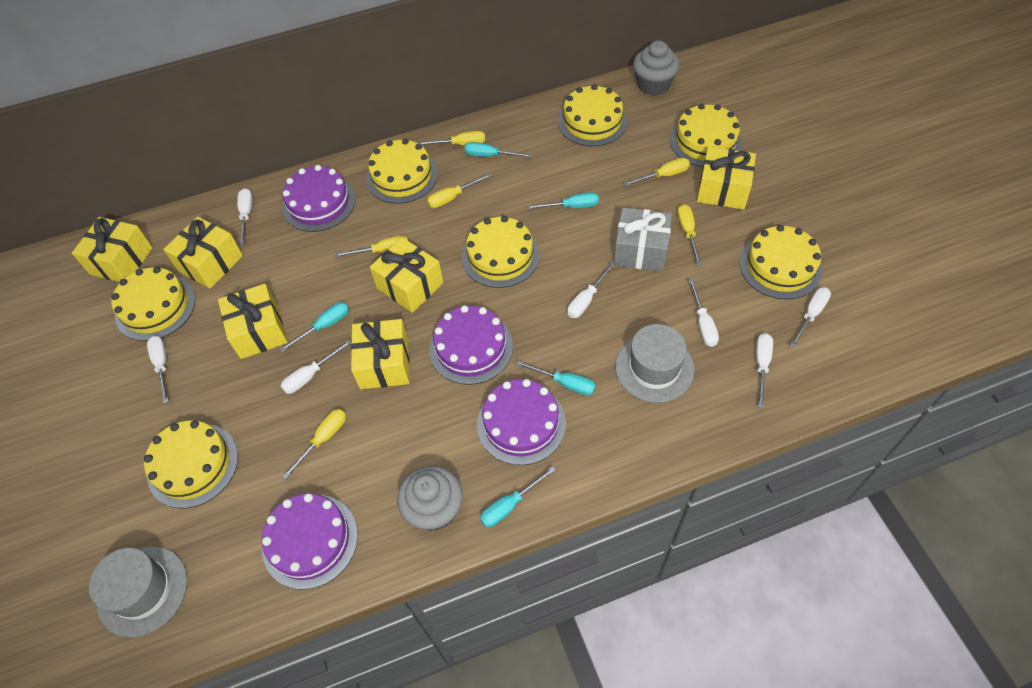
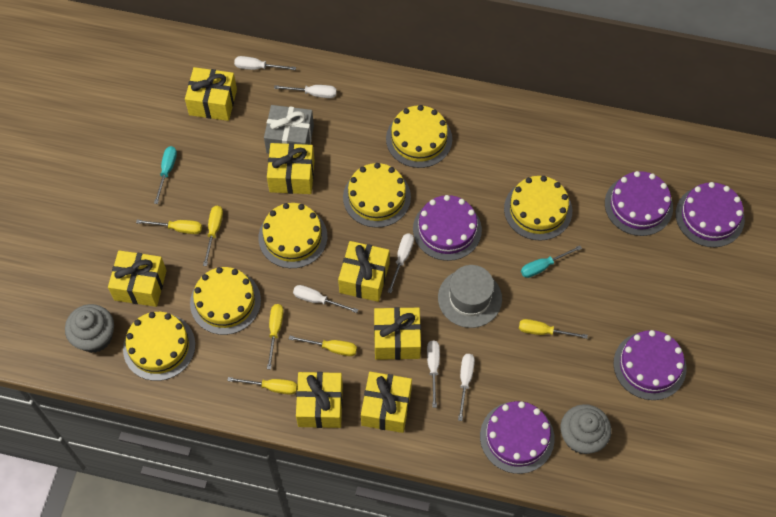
grey hat: [89,547,187,638] [615,324,695,403] = 2 -> [438,265,502,328] = 1
purple cake: [262,493,358,590] [282,165,356,232] [429,305,513,385] [477,379,566,465] = 4 -> [413,195,482,261] [480,401,555,474] [605,171,673,236] [614,330,686,400] [676,182,745,247] = 5
turquoise screwdriver: [279,302,349,352] [465,142,533,158] [480,466,556,527] [516,361,596,396] [526,192,599,210] = 5 -> [154,146,177,204] [521,246,582,278] = 2
white screwdriver: [147,336,169,403] [237,188,253,245] [281,340,351,394] [568,262,615,318] [689,279,719,347] [756,333,773,408] [790,287,831,348] = 7 -> [234,56,296,70] [274,85,337,98] [293,285,358,313] [388,233,414,293] [427,340,440,408] [458,354,475,421] = 6
yellow cake: [111,267,195,341] [144,420,238,508] [366,139,438,204] [462,216,540,288] [558,84,628,146] [670,104,742,167] [740,225,822,299] = 7 -> [123,312,195,381] [190,267,261,335] [258,203,327,268] [343,163,411,228] [386,105,452,168] [504,176,572,241] = 6
yellow gift: [72,217,153,282] [163,217,243,289] [218,284,288,359] [351,319,410,389] [370,237,443,313] [697,147,756,209] = 6 -> [108,250,167,307] [185,67,237,121] [267,143,315,194] [296,372,343,428] [338,241,389,302] [361,372,412,433] [374,307,421,360] = 7

